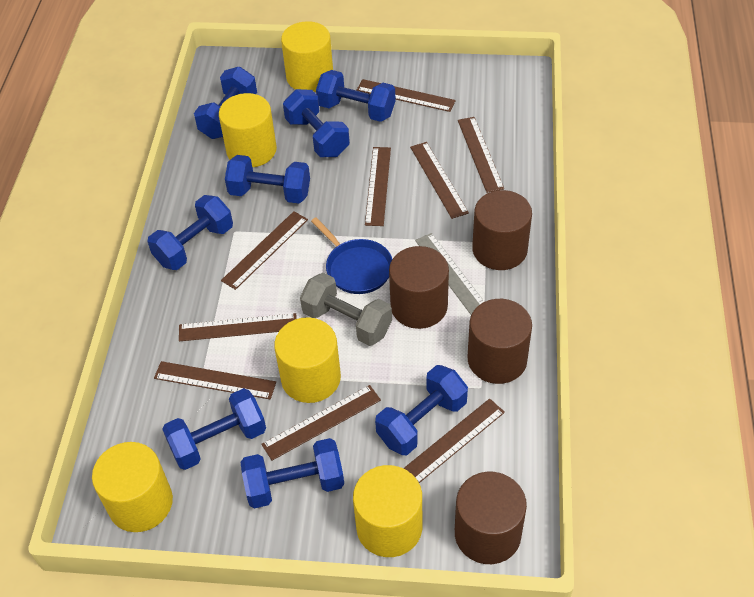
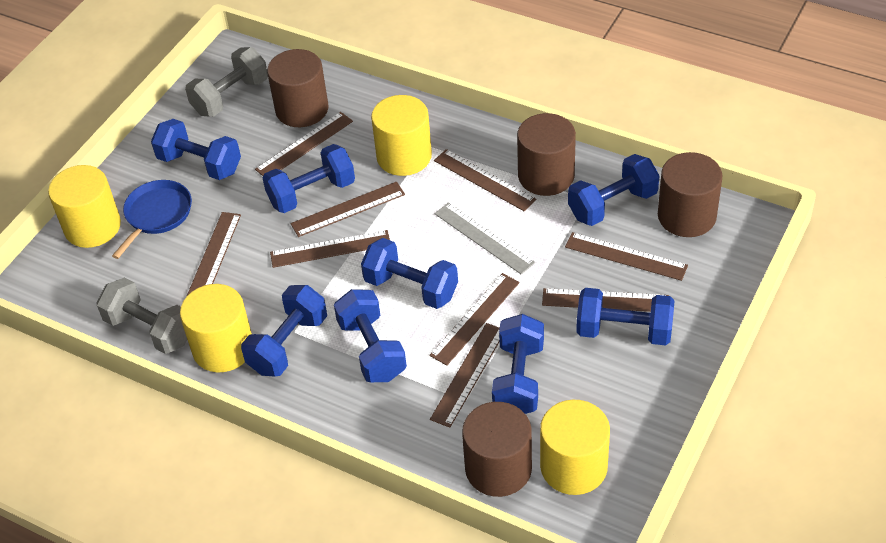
grey dumbbell: [300,273,392,346] = 1 -> [96,277,187,354] [185,47,268,117] = 2
yellow cylinder: [92,442,173,532] [219,93,277,167] [274,317,341,403] [281,21,333,92] [353,465,422,557] = 5 -> [48,165,121,248] [180,284,252,372] [371,95,432,176] [540,400,610,495] = 4

